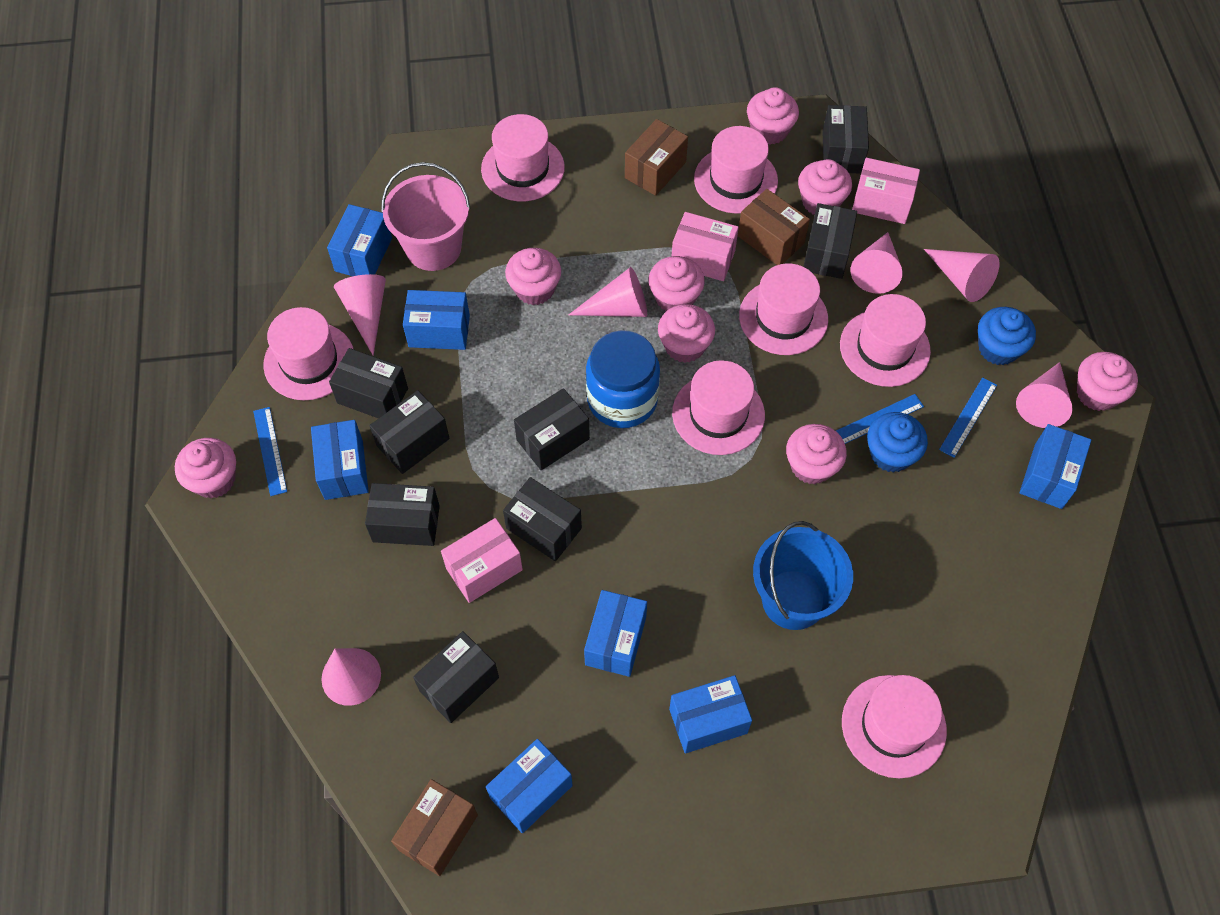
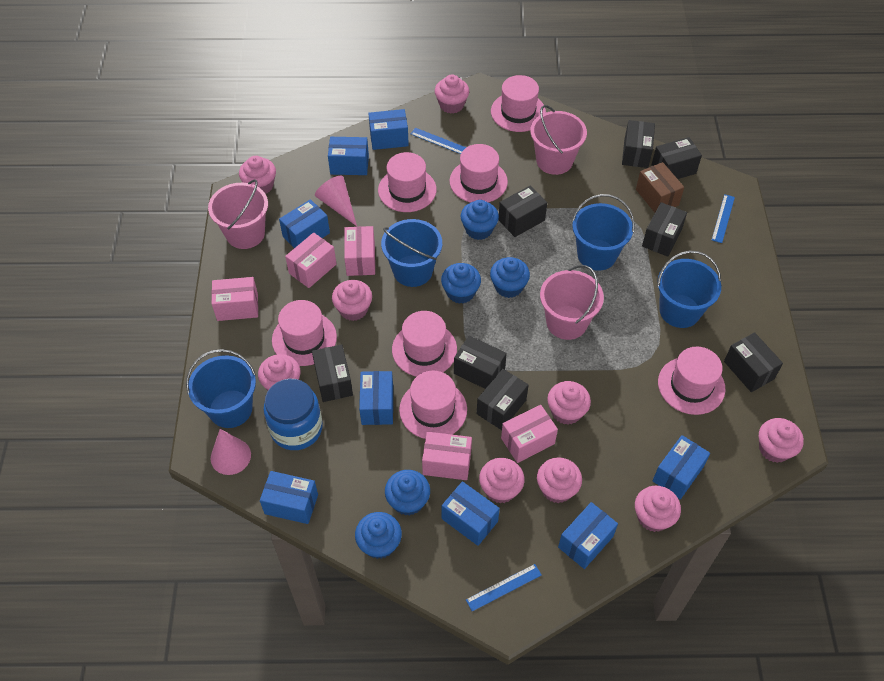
blue box: [311,420,369,500] [327,204,392,276] [403,290,470,350] [486,739,573,833] [584,590,647,677] [669,675,752,753] [1020,424,1091,509] = 7 -> [260,471,318,524] [279,199,330,248] [328,137,369,175] [359,371,393,425] [368,109,409,150] [442,481,500,546] [558,502,618,569] [653,435,710,499] = 8
blue bucket: [753,521,853,630] = 1 -> [186,349,256,428] [381,219,442,287] [572,194,635,271] [657,251,721,328] = 4
blue cupcake: [867,412,928,473] [978,307,1036,365] = 2 -> [355,512,402,559] [385,470,430,516] [441,263,481,304] [461,200,499,240] [490,257,530,298] = 5
brown box: [391,779,478,876] [625,119,688,196] [738,189,810,265] = 3 -> [636,162,684,212] = 1
pink box: [441,518,523,603] [672,212,739,281] [852,158,920,224] = 3 -> [212,277,258,321] [285,232,336,288] [344,226,375,276] [422,432,472,480] [501,405,558,463] = 5
pink bucket: [381,162,471,271] = 1 -> [208,179,268,249] [530,105,587,175] [540,265,604,340] = 3
pink cone: [321,648,381,706] [334,274,386,356] [569,267,647,317] [851,232,903,294] [924,249,999,302] [1016,362,1073,428] = 6 -> [211,429,251,475] [315,176,357,226] = 2
pink cupcake: [175,438,236,498] [505,248,561,305] [649,256,705,311] [658,304,715,363] [747,87,799,145] [786,424,847,484] [798,159,852,215] [1077,352,1138,411] = 8 -> [239,156,276,194] [258,354,300,390] [332,280,372,321] [435,74,469,114] [479,458,524,504] [537,457,582,503] [547,381,591,425] [635,486,681,532] [759,418,804,463] = 9

